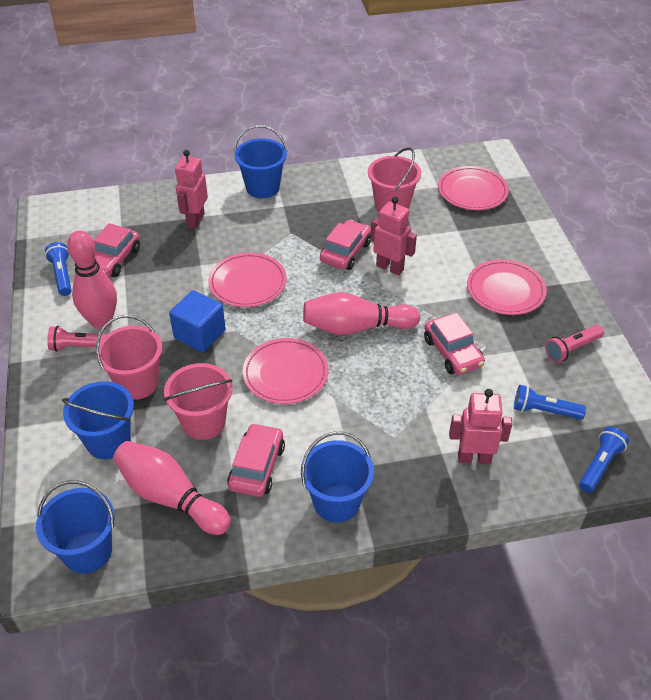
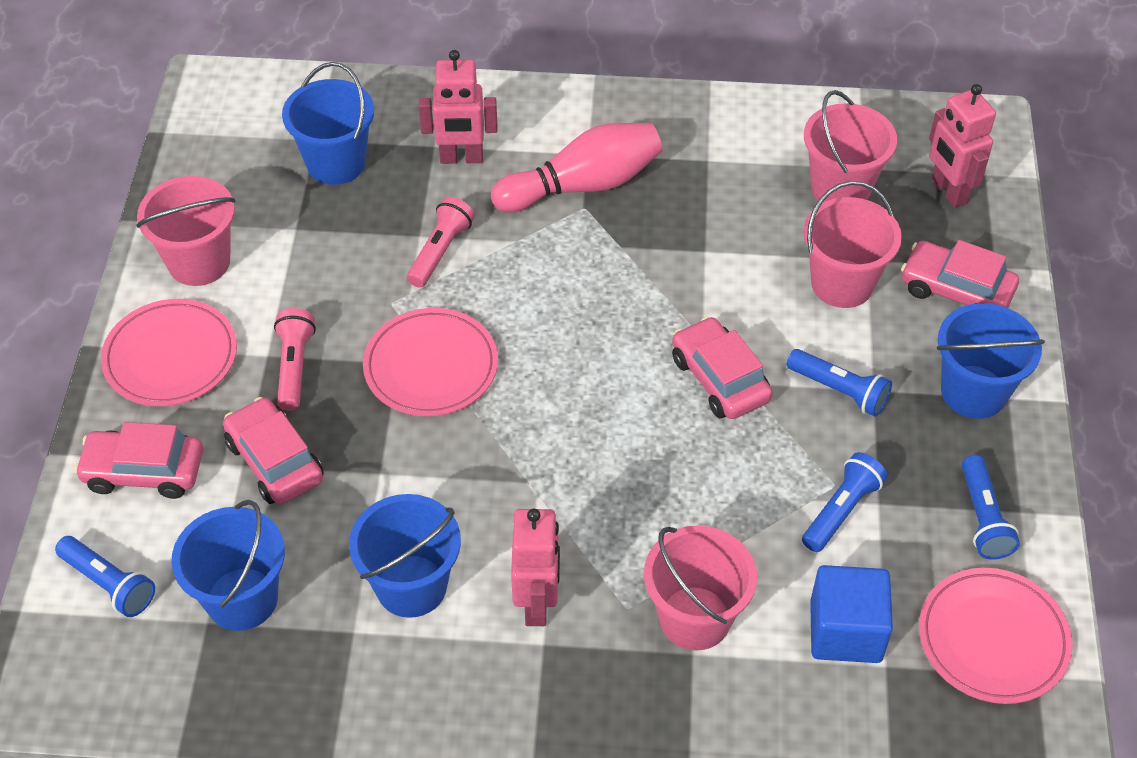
blue flashlight: [45,242,72,296] [514,385,586,419] [579,427,629,493] = 3 -> [55,536,155,617] [787,349,892,416] [802,452,887,552] [962,455,1020,560] = 4
pink bowling pin: [67,231,117,329] [113,441,231,535] [303,292,420,335] = 3 -> [491,123,662,213] = 1
pink bucket: [96,315,162,400] [164,363,233,440] [368,147,421,212] = 3 -> [136,176,236,286] [644,525,757,650] [803,181,902,308] [804,90,897,203] = 4
pink plate: [208,253,287,307] [242,338,328,404] [438,166,509,210] [467,259,547,315] = 4 -> [101,299,237,406] [363,308,498,416] [919,568,1073,704] = 3

